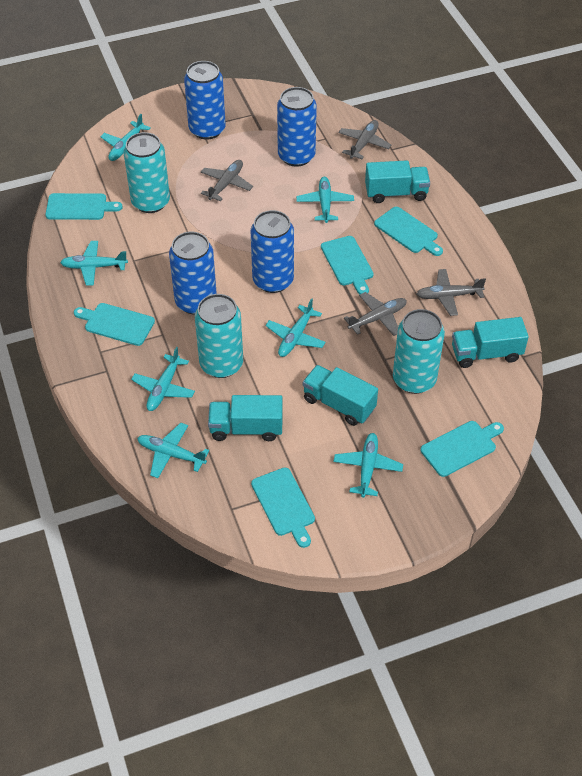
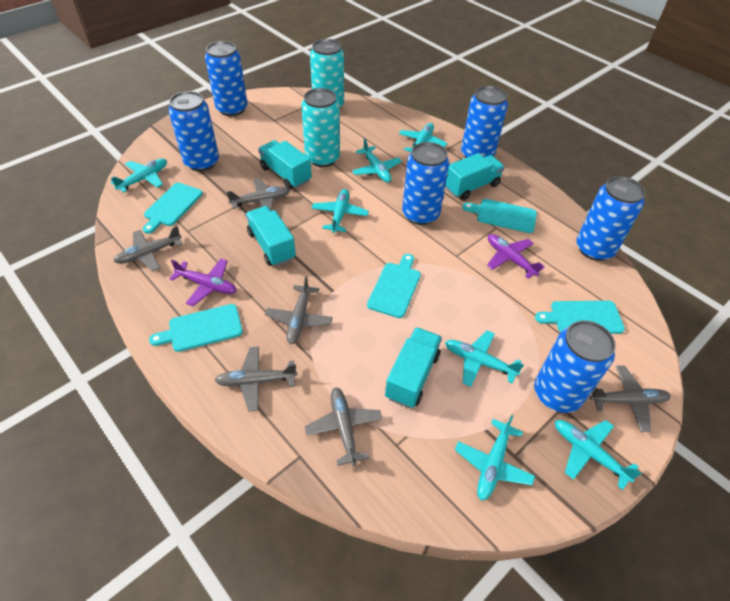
blue can: [169,232,217,315] [184,61,226,140] [251,210,294,293] [277,87,317,167] = 4 -> [168,91,219,171] [205,41,248,116] [402,142,449,225] [461,86,508,158] [534,320,616,413] [576,176,645,261] = 6
grey plane: [201,160,253,201] [338,120,391,159] [344,292,407,336] [417,269,486,316] = 4 -> [114,226,183,271] [215,347,297,412] [227,178,290,211] [265,276,333,344] [305,387,382,466] [590,365,671,432] = 6
purple plane: none = 0 -> [169,259,237,306] [487,234,545,279] = 2
turquoise can: [124,132,170,213] [195,294,243,378] [393,309,445,394] = 3 -> [301,88,340,167] [310,39,344,108] = 2
turquoise cutting board: [45,193,123,220] [74,303,155,346] [251,467,315,548] [321,236,374,294] [374,207,443,256] [421,421,504,477] = 6 -> [143,183,203,234] [149,304,243,352] [367,254,421,318] [463,199,537,233] [535,301,625,334] = 5

